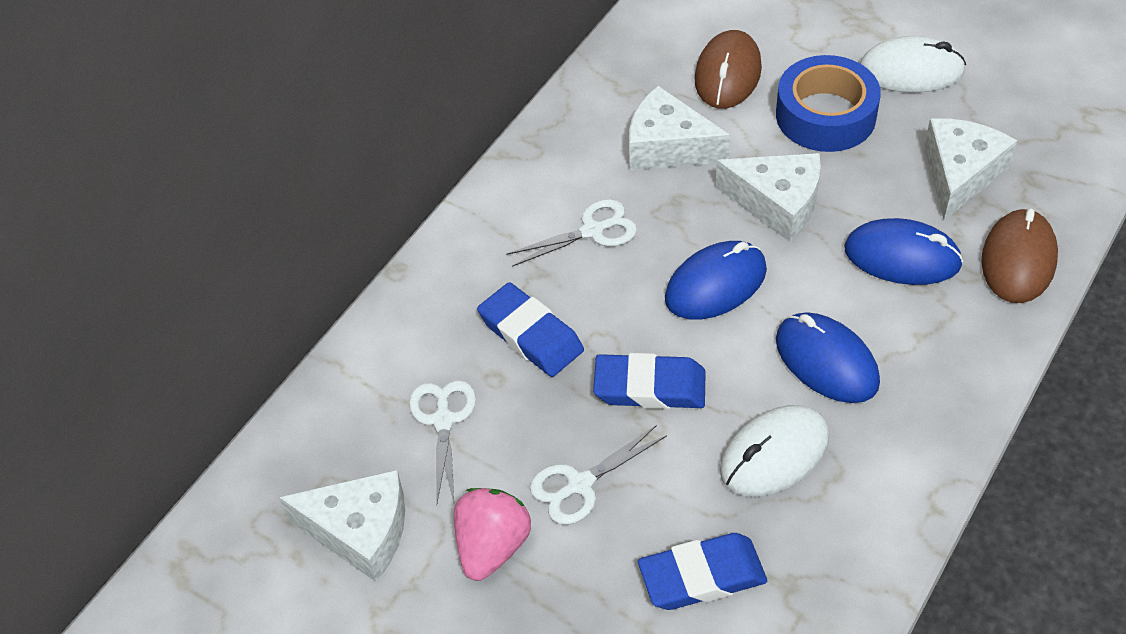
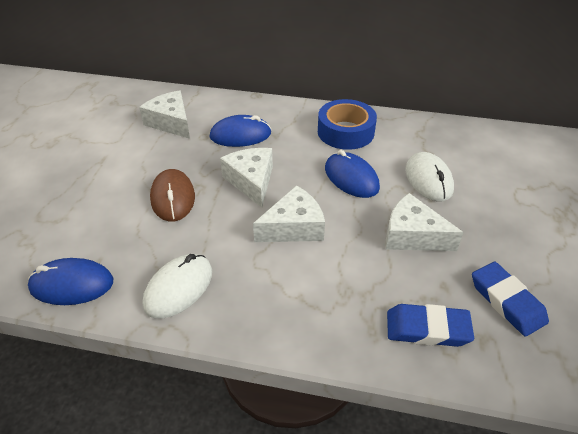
blue eraser: [477,282,584,377] [593,353,706,409] [638,533,767,610] = 3 -> [387,304,474,347] [472,262,549,337] = 2
brown mouse: [694,30,762,109] [981,208,1058,303] = 2 -> [150,169,195,222] = 1
pink strawberry: [454,488,531,581] = 1 -> none = 0
white scissors: [409,380,476,503] [506,199,637,267] [530,425,667,525] = 3 -> none = 0

